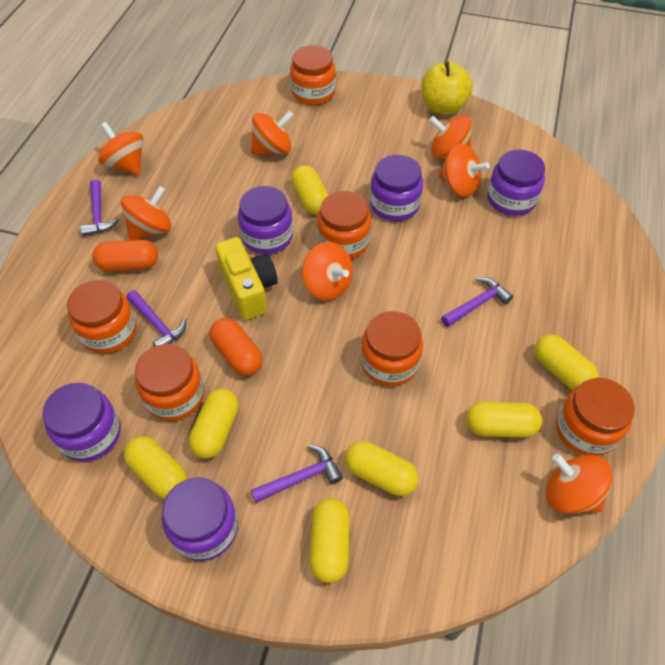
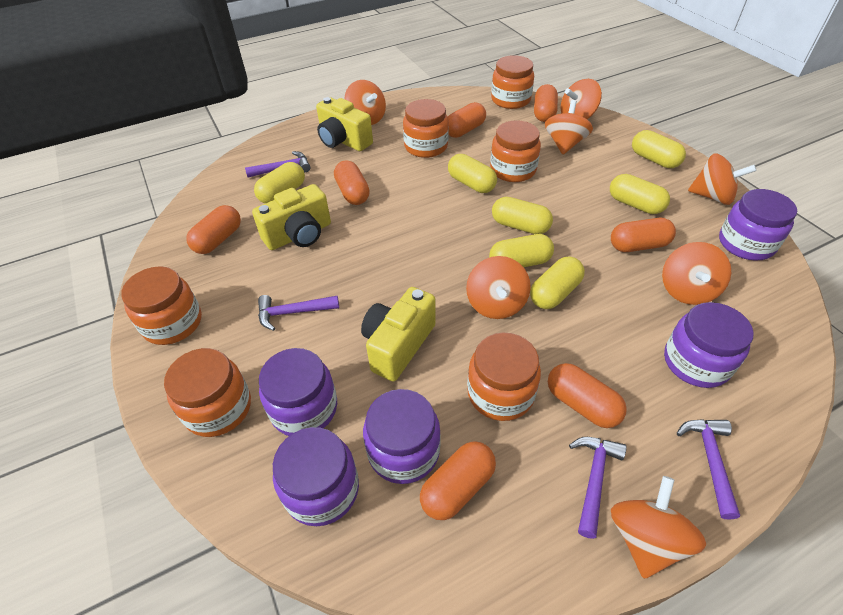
orange capsule: [92,240,158,271] [210,318,262,376] = 2 -> [186,205,241,254] [334,160,370,205] [420,441,496,520] [448,102,486,138] [534,84,558,122] [548,363,627,428] [611,218,676,252] = 7
yellow apple: [421,61,473,115] = 1 -> none = 0
yellow camera: [215,237,278,320] = 1 -> [252,184,331,250] [316,97,373,151] [361,287,436,382] = 3

